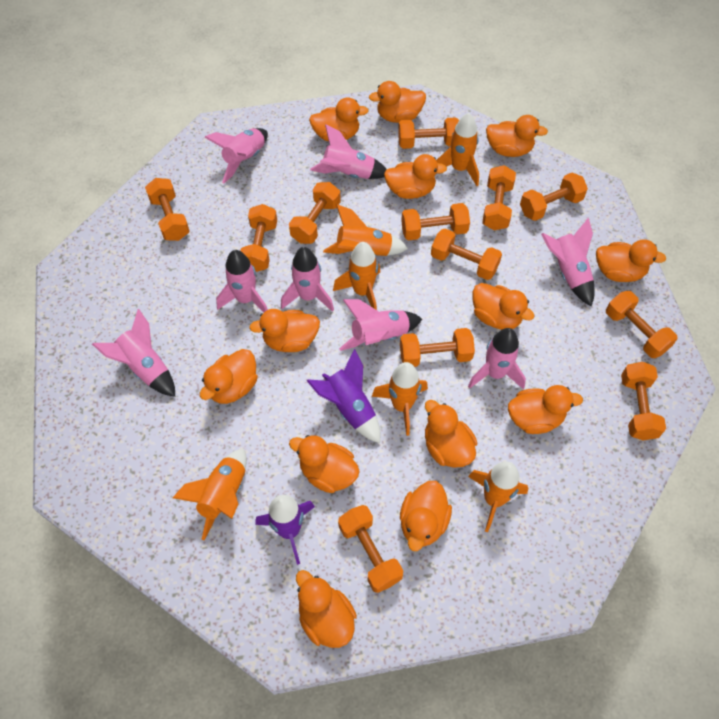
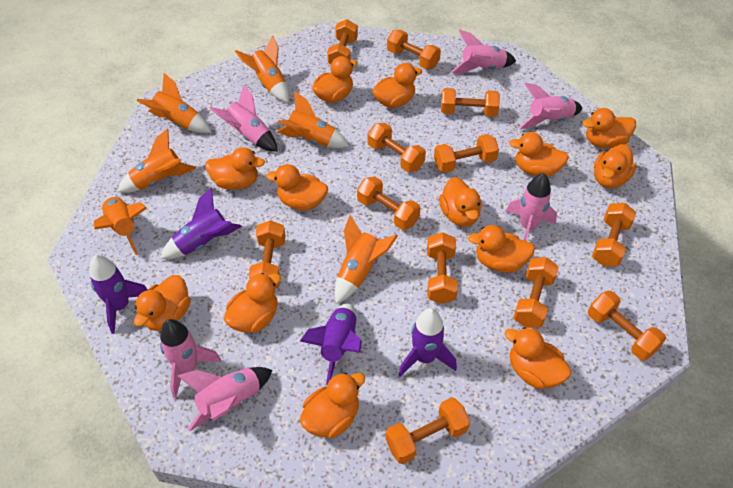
pink rocket: [92,309,175,397] [204,128,268,183] [216,250,268,312] [281,247,334,312] [310,124,387,179] [339,299,422,351] [468,328,526,389] [541,217,595,307] = 8 -> [160,319,221,398] [178,367,272,431] [210,84,278,152] [451,30,516,73] [506,173,557,241] [519,83,583,129] = 6
purple rocket: [255,495,315,565] [307,349,381,443] = 2 -> [89,255,148,334] [160,188,242,259] [300,303,362,385] [398,308,457,377] = 4

